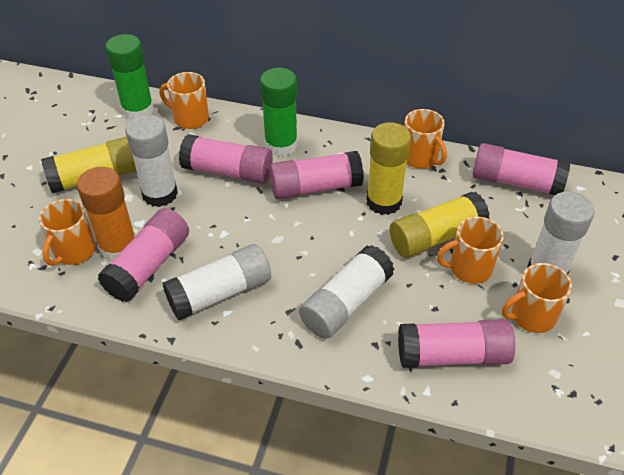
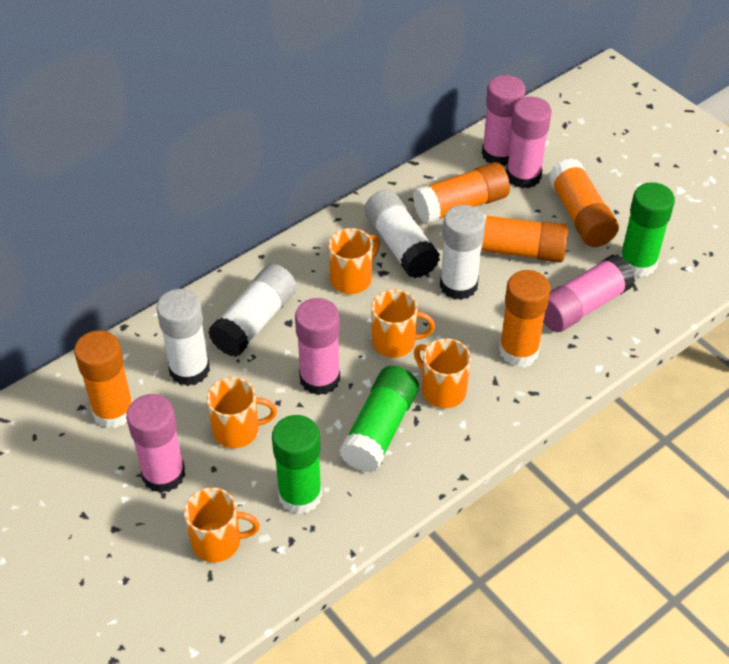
green glue stick: [106,34,154,120] [260,68,298,157] = 2 -> [272,415,322,514] [339,366,419,473] [620,182,675,277] = 3
orange glue stick: [77,167,135,262] = 1 -> [74,330,133,428] [413,162,510,224] [481,214,568,263] [499,270,551,367] [548,158,619,247] = 5
yellow glue stick: [41,137,137,194] [366,122,411,215] [390,192,490,258] = 3 -> none = 0

